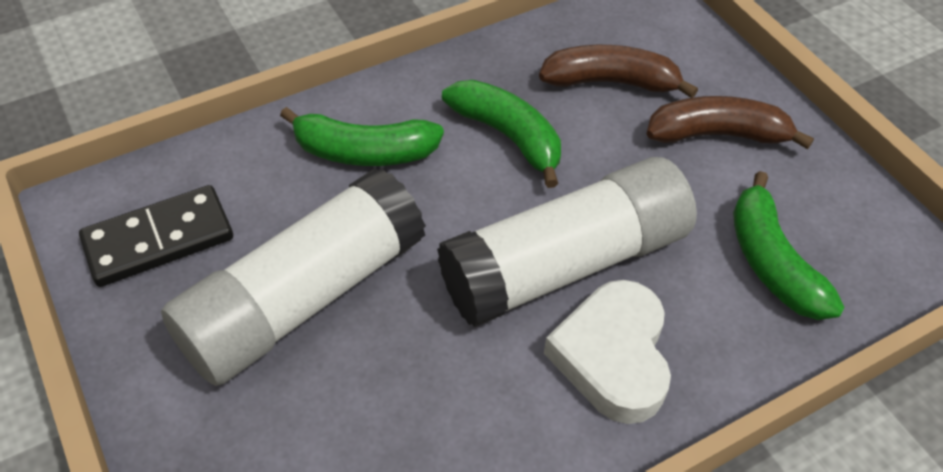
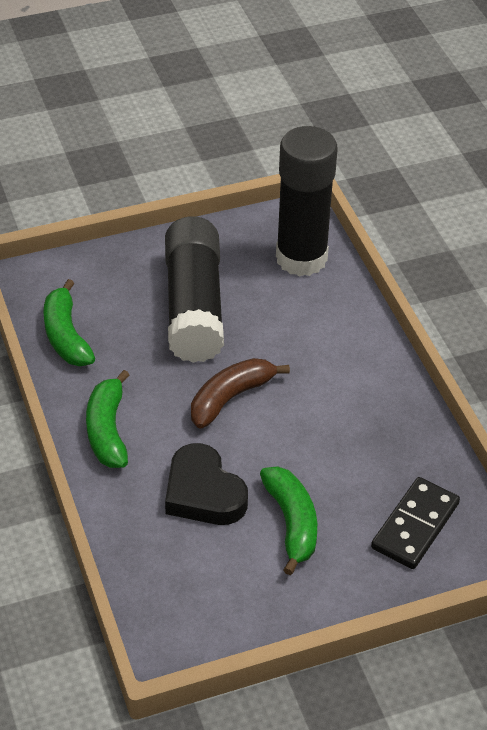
black glue stick: none = 0 -> [165,216,224,363] [276,126,338,276] = 2
black heart: none = 0 -> [165,443,248,525] = 1
brown banana: [539,45,698,98] [647,96,814,149] = 2 -> [191,358,290,428] = 1
white glue stick: [161,168,426,386] [437,157,697,327] = 2 -> none = 0
white heart: [544,280,671,424] = 1 -> none = 0

